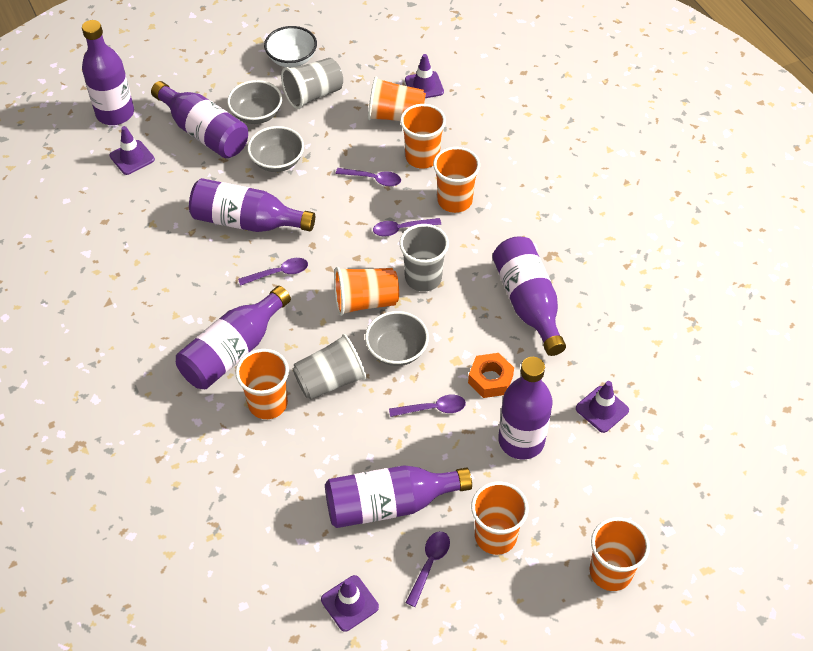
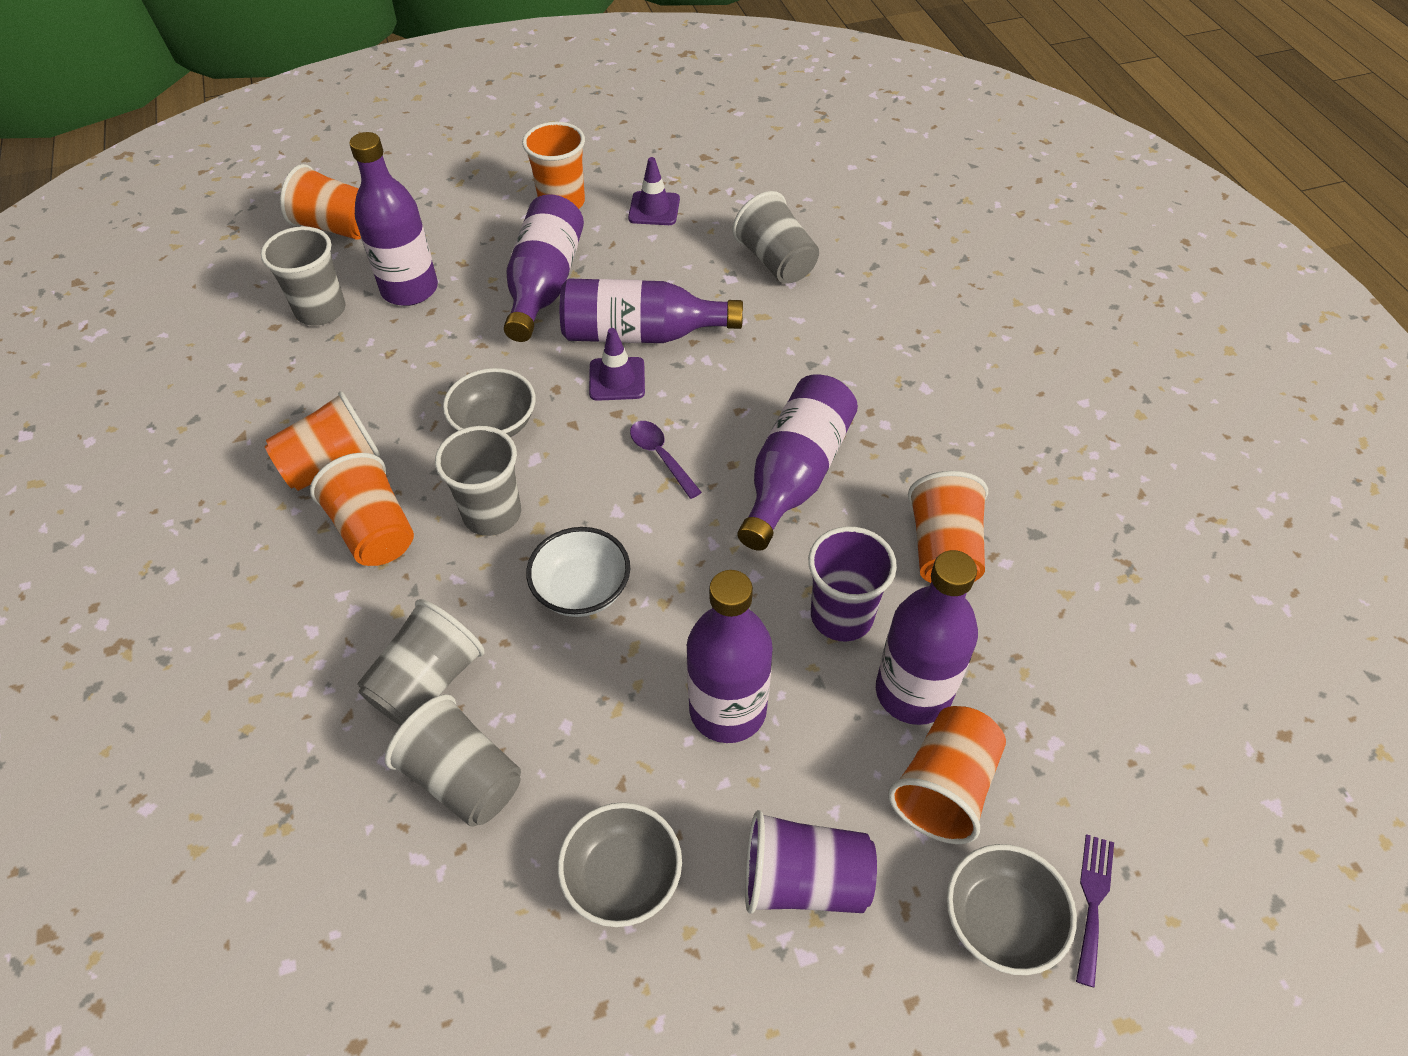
grey cup: [281,58,343,109] [292,334,366,400] [399,224,449,292] = 3 -> [261,226,345,326] [357,599,485,726] [385,694,521,827] [435,426,521,536] [732,191,819,284] = 5
orange cup: [235,349,289,419] [334,267,399,316] [368,77,426,121] [400,104,446,169] [433,147,480,213] [471,482,529,555] [590,517,650,591] = 7 -> [265,391,380,491] [280,164,361,239] [310,453,414,566] [522,122,585,209] [888,706,1006,844] [908,471,988,583] = 6
orange nut: [468,353,514,398] = 1 -> none = 0
purple bottle: [82,20,134,125] [151,81,248,158] [176,286,291,389] [189,178,315,232] [325,465,472,528] [492,236,566,356] [498,357,553,460] = 7 -> [349,132,438,306] [504,194,584,342] [560,279,743,343] [686,570,773,743] [737,374,858,551] [876,550,978,725] = 6
purple cup: none = 0 -> [745,810,877,914] [808,526,897,641] = 2
purple fork: none = 0 -> [1076,834,1114,988] = 1
purple spoon: [238,258,308,286] [336,168,401,187] [373,218,441,237] [389,395,466,417] [406,531,450,607] = 5 -> [630,421,702,499] = 1
purple traffic cone: [110,126,155,175] [321,575,379,632] [405,54,444,98] [576,381,629,433] = 4 -> [589,328,645,401] [628,157,680,225] = 2

